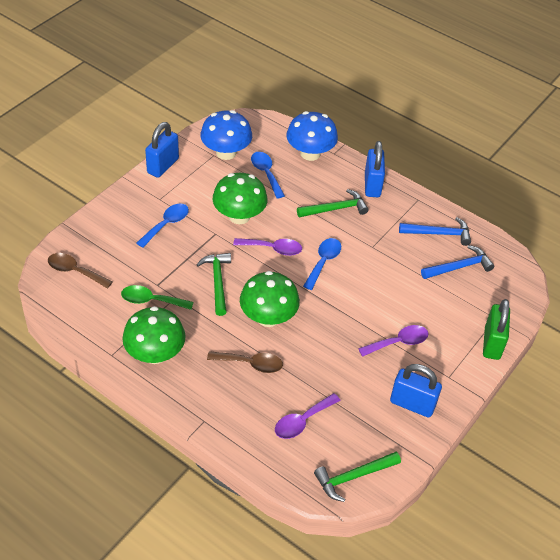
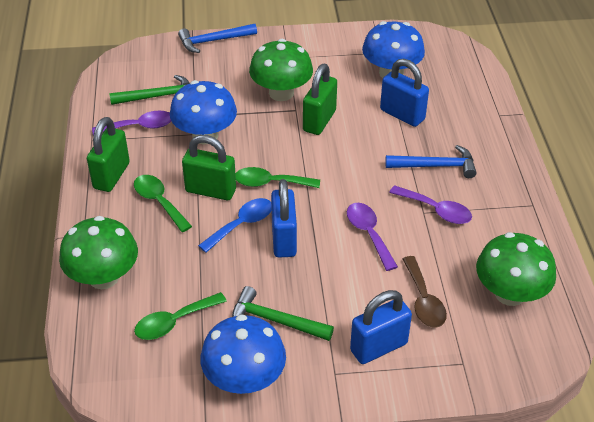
blue mushroom: [200,110,252,160] [286,111,338,161] = 2 -> [170,80,237,144] [200,314,286,394] [362,21,425,78] = 3
blue spoon: [137,203,189,248] [251,152,285,199] [303,238,341,290] = 3 -> [198,198,272,253] = 1
brown spoon: [48,253,113,289] [207,351,283,373] = 2 -> [403,256,447,328] = 1
green hammer: [197,253,231,316] [297,189,368,217] [314,452,401,502] = 3 -> [109,75,190,105] [232,286,334,341] = 2
green padlock: [483,299,510,360] = 1 -> [87,117,130,192] [182,135,236,200] [303,64,337,135] = 3
green spoon: [121,285,194,310] = 1 -> [134,175,192,232] [134,292,227,340] [235,167,320,188] = 3

